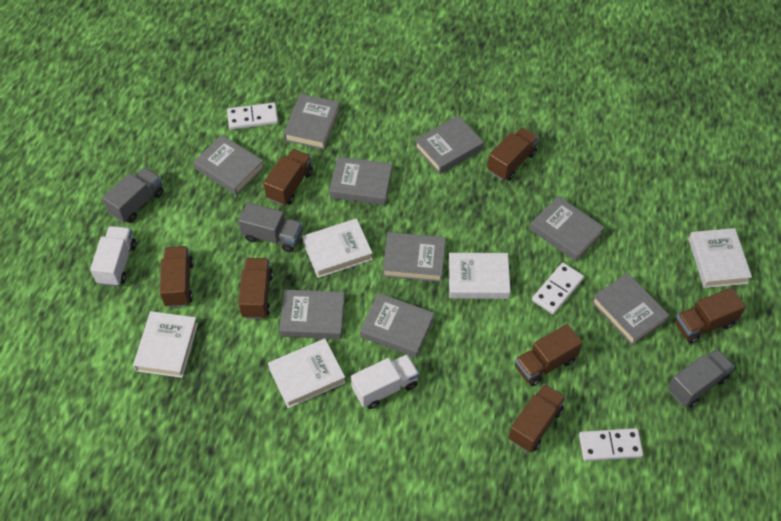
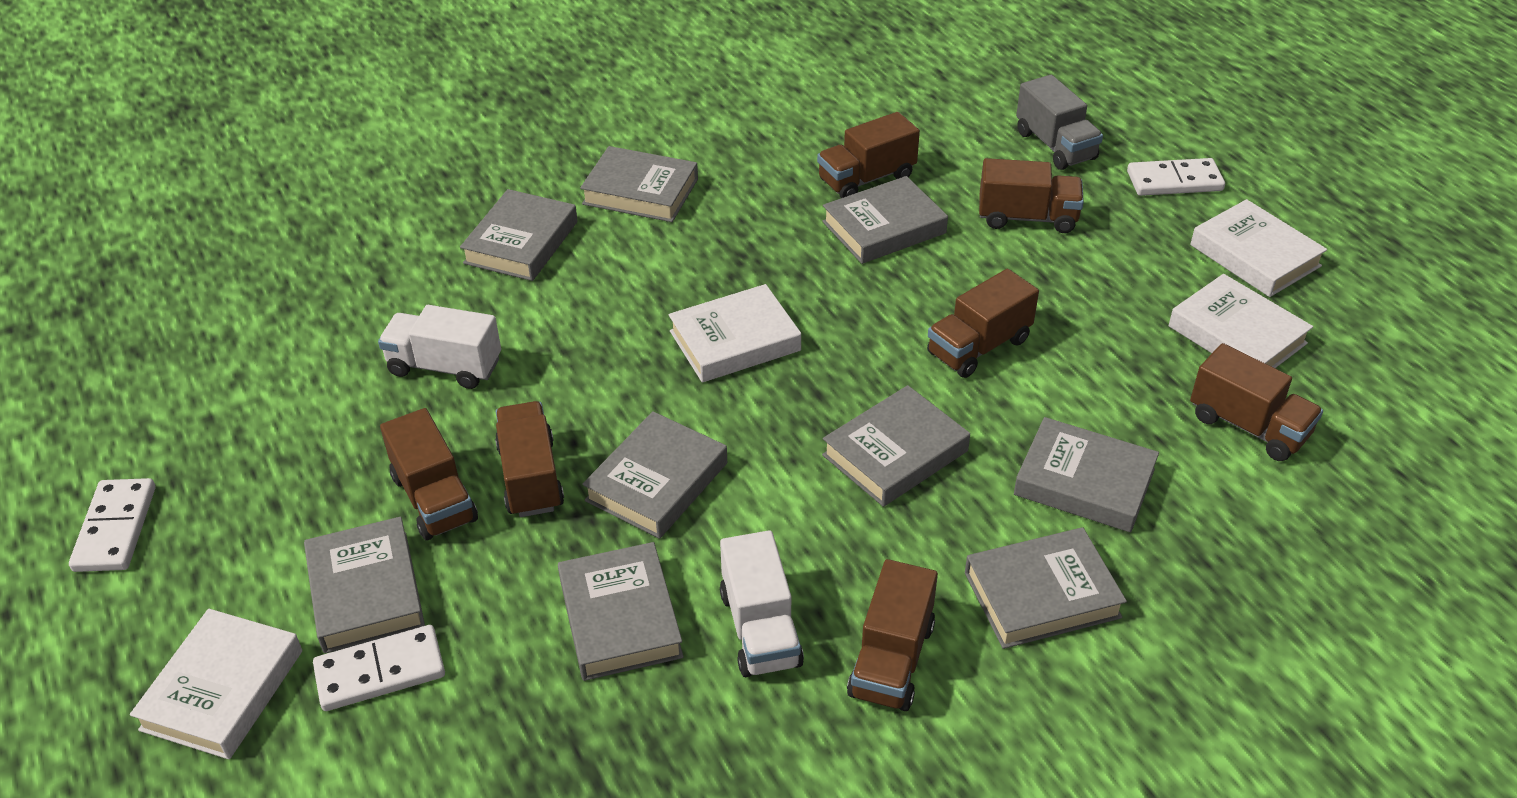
grey truck: [103,167,164,223] [238,202,303,252] [668,349,735,408] = 3 -> [1016,75,1103,170] = 1
white book: [133,311,198,378] [268,339,346,408] [302,218,373,278] [448,253,511,299] [688,228,752,288] = 5 -> [130,609,302,760] [669,284,801,383] [1169,274,1313,368] [1190,199,1327,297] = 4

